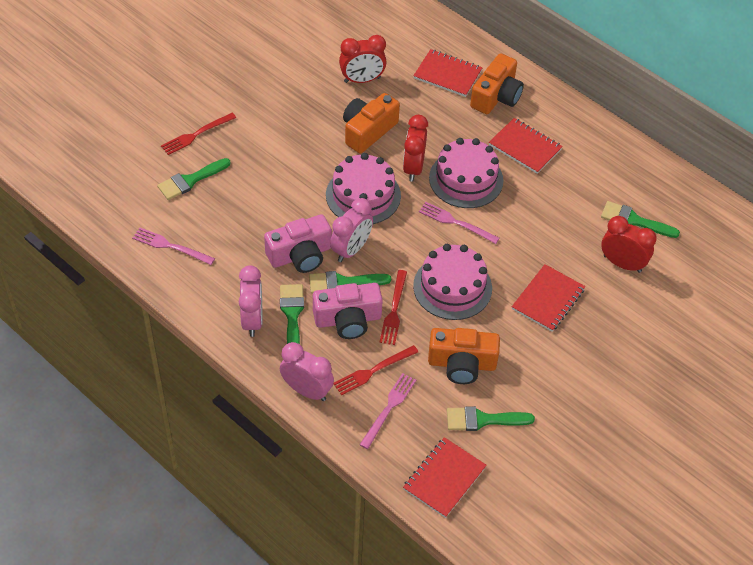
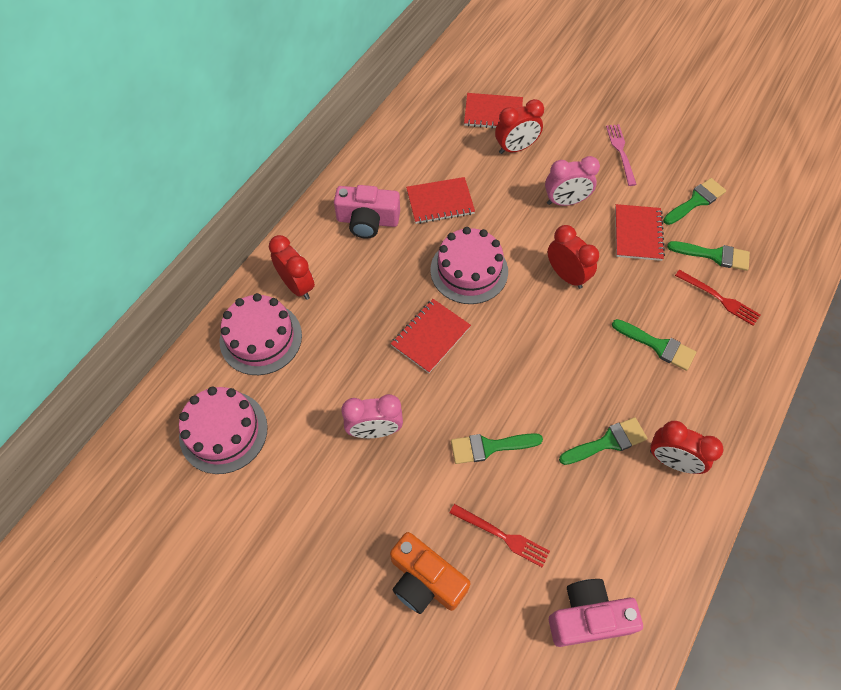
orange camera: [343,93,400,153] [428,328,500,384] [470,53,524,114] = 3 -> [390,532,471,614] = 1
pink clock: [239,265,262,337] [280,342,334,401] [330,198,373,262] = 3 -> [341,394,403,438] [545,156,600,206] = 2
pink fork: [132,228,215,265] [359,373,416,449] [419,202,500,244] = 3 -> [606,124,637,186] = 1
red clock: [339,35,387,83] [403,115,428,182] [601,216,657,273] = 3 -> [269,235,315,300] [495,99,544,154] [548,225,599,289] [650,421,724,474] = 4
red fork: [161,113,236,155] [333,345,418,395] [380,270,407,345] = 3 -> [450,504,550,568] [675,270,761,326] = 2

